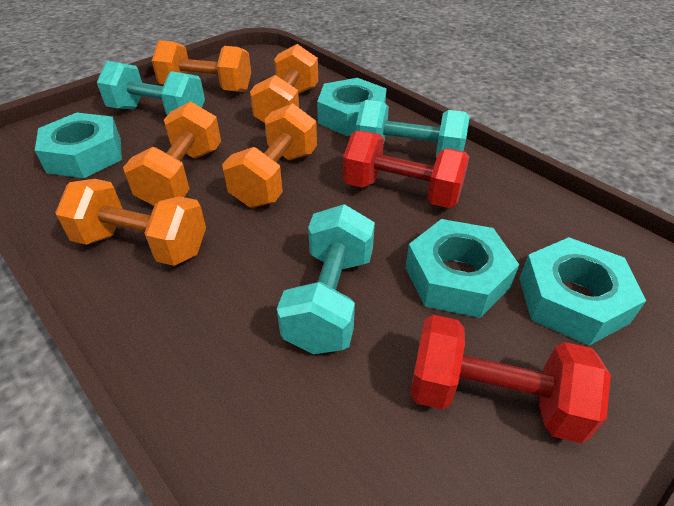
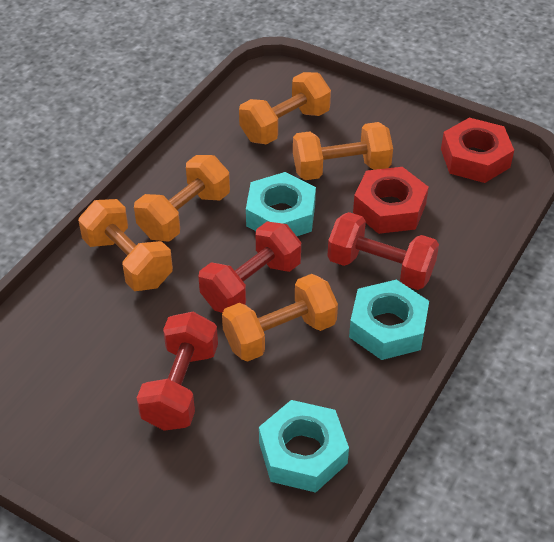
red dumbbell: [343,131,469,208] [410,315,611,443] = 2 -> [137,312,218,431] [199,221,301,313] [327,212,439,290] = 3
red nut: none = 0 -> [353,167,429,234] [441,118,514,183] = 2
turquoise dumbbell: [97,61,205,115] [277,204,375,354] [356,100,470,158] = 3 -> none = 0
turquoise nut: [35,113,122,178] [317,78,387,136] [405,219,519,318] [519,237,646,346] = 4 -> [246,172,316,236] [259,400,349,493] [349,280,429,360] = 3

